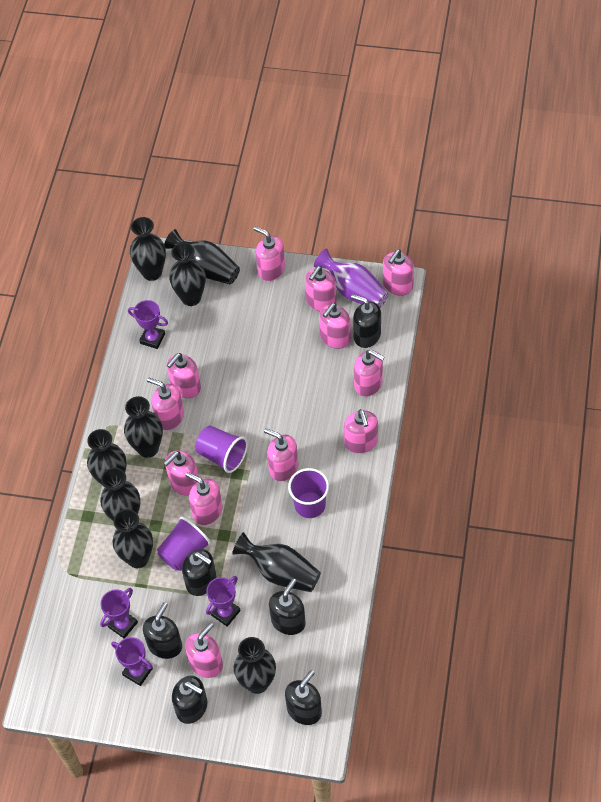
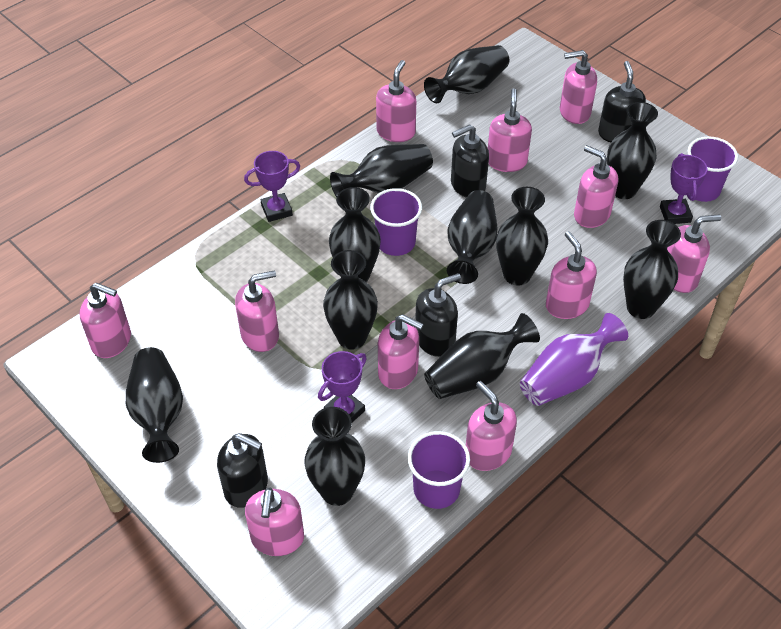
black soap dispenser: [143,602,182,659] [172,676,207,724] [182,549,216,596] [269,579,306,635] [285,670,322,725] [351,294,381,348] = 6 -> [217,433,268,508] [415,273,461,357] [451,124,489,198] [598,61,646,142] = 4
black vase: [87,429,127,485] [100,468,140,521] [112,509,153,568] [124,396,163,458] [130,217,166,281] [164,229,240,284] [169,243,206,306] [232,532,321,592] [234,637,276,694] = 9 -> [126,347,183,463] [304,407,365,506] [323,250,378,350] [329,187,381,282] [330,144,433,197] [424,45,509,103] [424,313,540,399] [447,190,498,284] [496,187,548,286] [607,102,658,199] [623,220,681,319] = 11
pink soap dispenser: [147,378,184,430] [164,451,199,496] [167,353,201,398] [185,472,223,525] [185,623,223,678] [254,226,285,281] [264,428,298,481] [305,266,337,311] [319,303,351,349] [344,409,378,453] [354,350,384,397] [383,249,414,296] = 12 -> [80,283,131,358] [235,270,279,352] [245,487,304,556] [376,60,416,142] [378,314,424,389] [466,381,517,471] [488,88,532,172] [546,231,597,319] [560,50,597,124] [574,145,618,228] [667,214,721,293] = 11
purple trophy: [100,588,138,639] [111,637,153,686] [128,300,168,349] [206,576,241,627] = 4 -> [244,151,300,222] [318,351,367,422] [660,153,708,224] = 3

